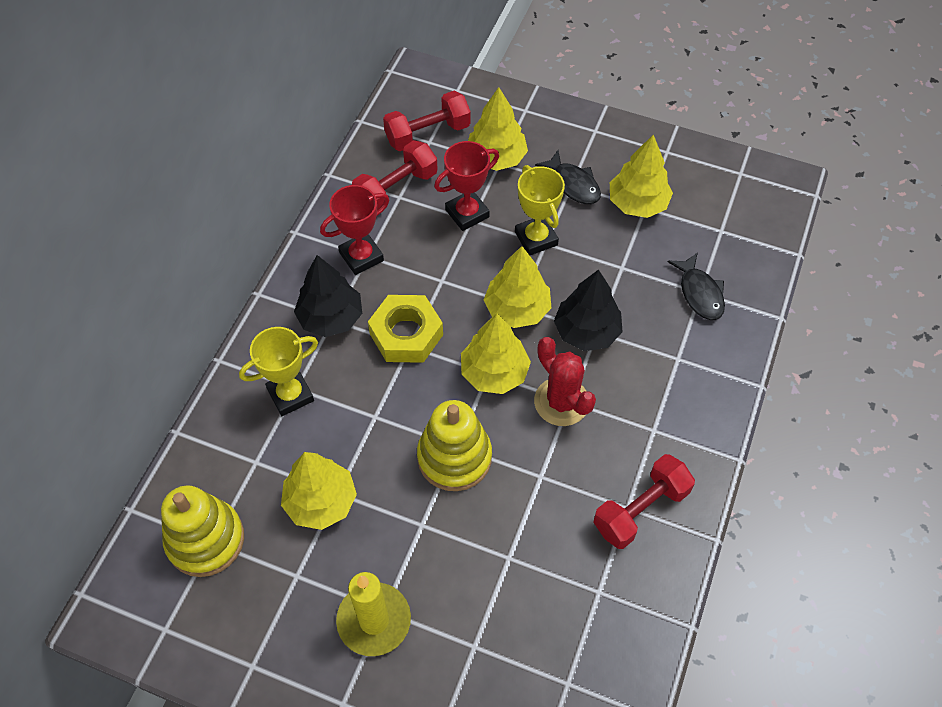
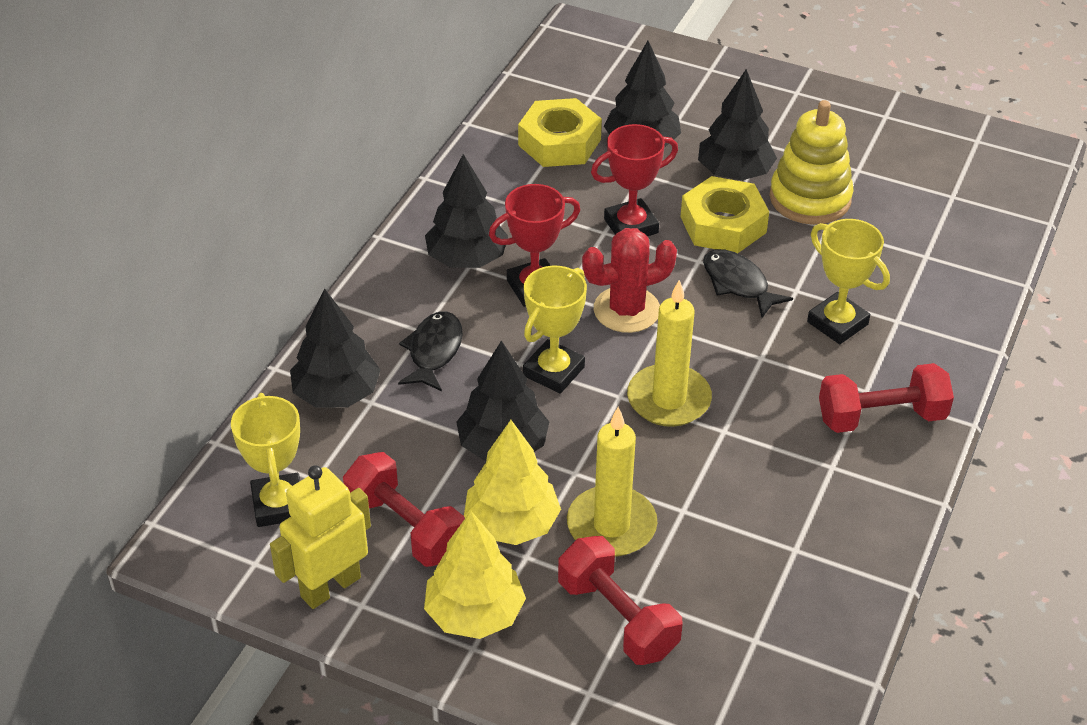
black tree: [294,255,362,337] [554,269,623,351] = 2 -> [290,288,380,408] [425,154,508,268] [456,341,549,461] [604,41,681,147] [698,69,777,181] = 5
yellow candle: [336,572,411,656] = 1 -> [567,407,657,556] [627,280,712,427] = 2
yellow nut: [368,295,443,363] = 1 -> [518,98,602,167] [681,176,769,253] = 2
yellow robot: none = 0 -> [270,465,371,609] = 1
yellow stacking toy: [161,486,244,577] [417,400,492,491] = 2 -> [769,100,854,225] = 1
yellow tree: [281,452,357,530] [461,314,531,394] [468,87,528,171] [484,246,551,328] [610,135,673,218] = 5 -> [424,511,526,639] [464,420,561,545] = 2
yellow trophy: [239,327,318,416] [515,165,565,255] = 2 -> [231,393,300,527] [523,266,587,394] [807,219,890,344] = 3

